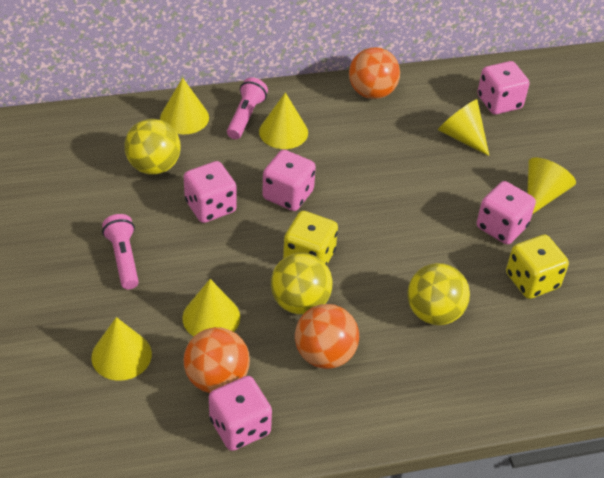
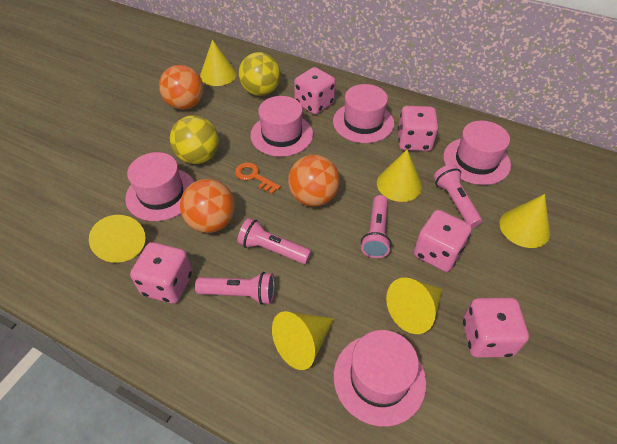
orange key: none = 0 -> [235,162,281,194] = 1
pink flashlight: [102,214,139,289] [227,77,268,139] = 2 -> [195,272,275,305] [237,218,311,264] [361,195,391,258] [433,164,482,228] = 4
pink hat: none = 0 -> [125,152,195,221] [250,96,313,157] [333,84,394,143] [334,330,426,427] [443,121,511,185] = 5
yellow ball: [125,119,181,175] [271,253,332,315] [407,263,470,325] = 3 -> [170,115,219,164] [239,52,281,96] = 2
yellow dice: [283,211,338,265] [506,235,569,299] = 2 -> none = 0

